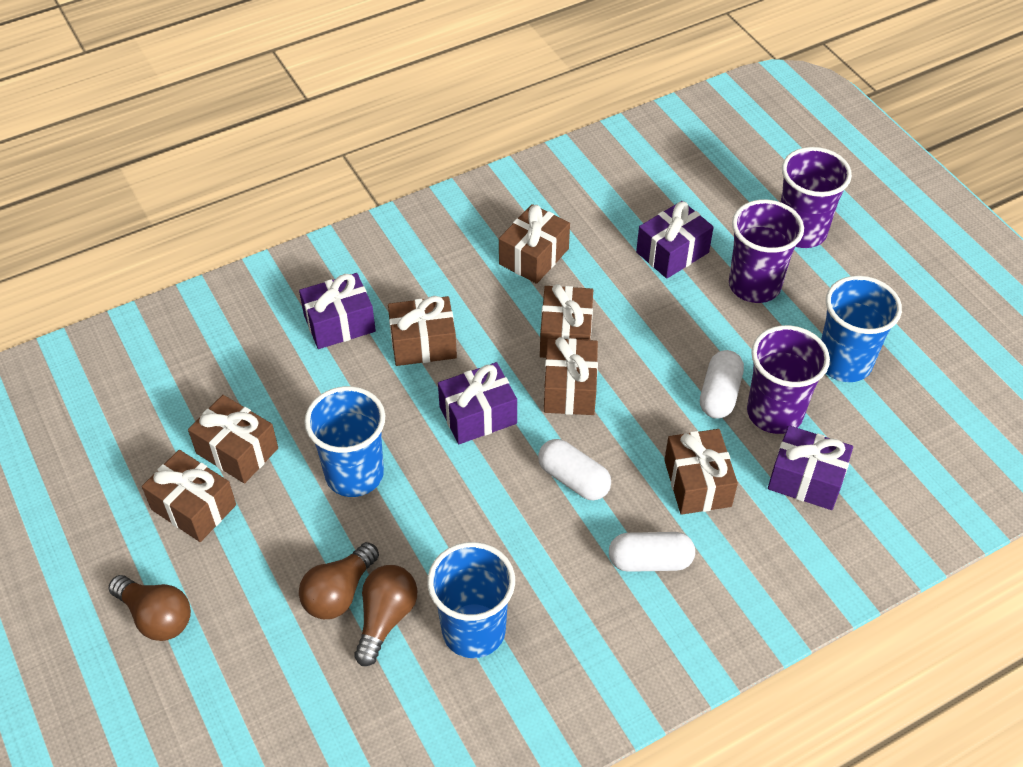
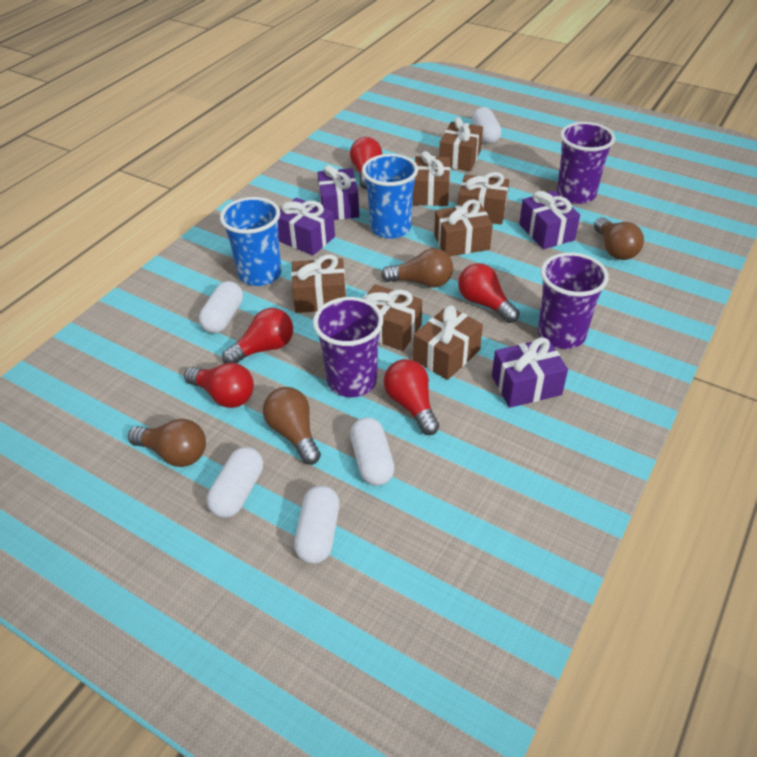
blue cup: [304,386,385,497] [427,542,515,658] [821,276,902,382] = 3 -> [220,197,282,286] [362,154,418,239] = 2
brown light bulb: [108,575,191,641] [299,542,379,619] [354,565,417,666] = 3 -> [128,419,206,467] [263,387,321,465] [381,248,453,288] [594,218,644,260] = 4
red light bulb: none = 0 -> [184,363,254,408] [222,308,293,363] [350,137,382,189] [384,359,439,435] [458,263,520,323] = 5
white capsule: [538,439,611,500] [609,532,695,572] [700,350,744,419] = 3 -> [199,281,243,333] [207,447,263,518] [294,485,339,564] [350,417,395,486] [472,107,501,144] = 5

